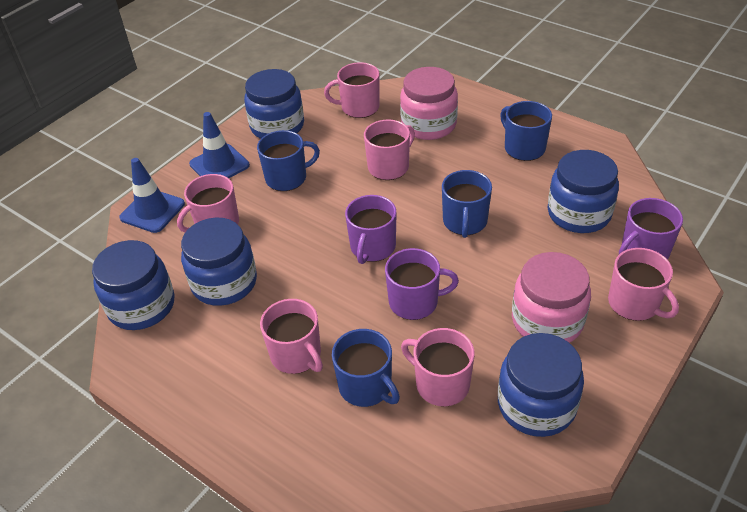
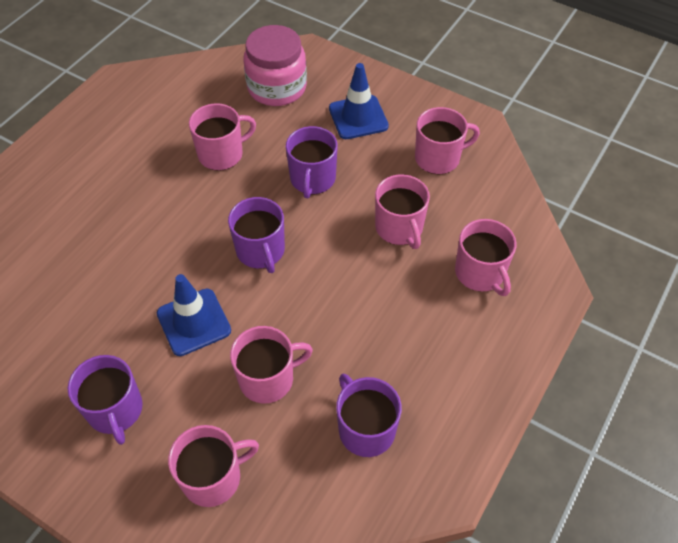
blue jar: [92,240,175,330] [181,218,257,306] [244,69,304,139] [498,333,584,437] [547,150,619,233] = 5 -> none = 0
blue mug: [257,130,320,191] [332,329,400,407] [442,170,492,238] [500,101,552,161] = 4 -> none = 0
pink jar: [400,67,458,140] [512,252,591,343] = 2 -> [243,25,307,106] = 1
purple mug: [345,195,396,264] [385,248,459,320] [619,198,683,260] = 3 -> [68,355,143,445] [228,197,285,273] [286,126,338,198] [336,374,402,457] = 4

